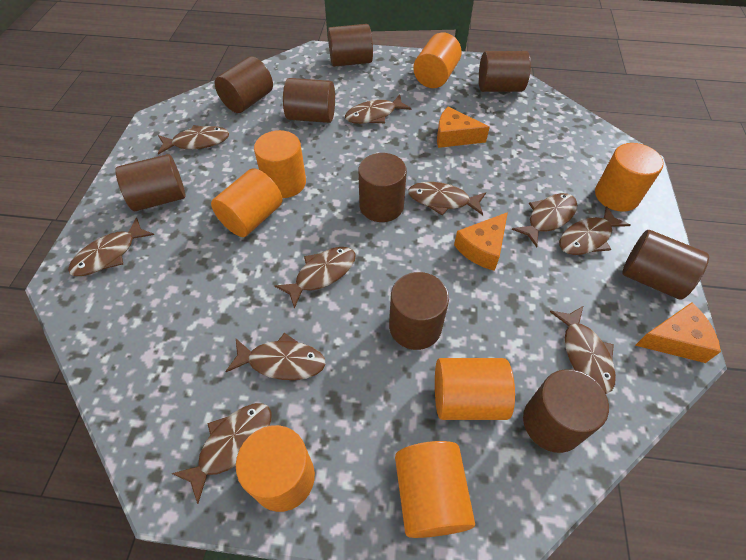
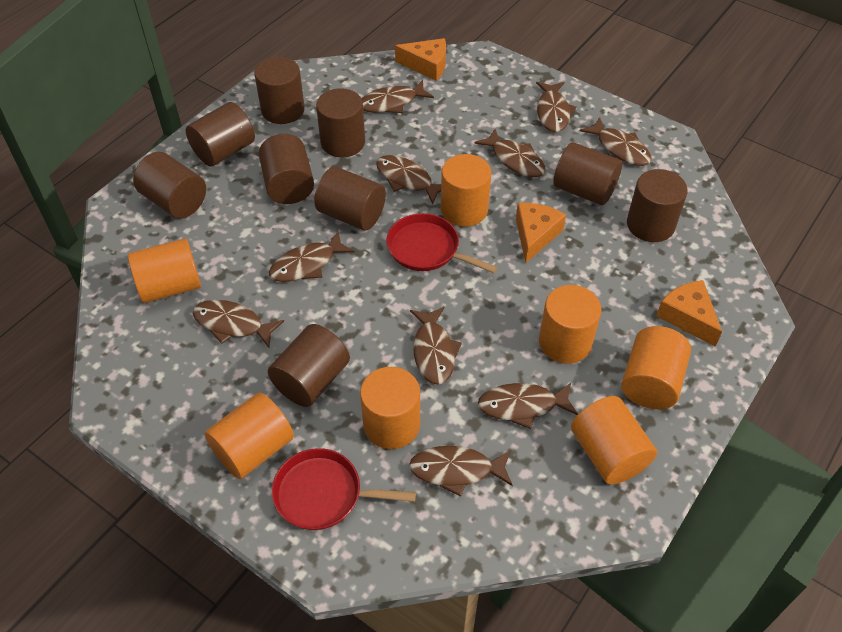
red pan: none = 0 -> [272,448,416,530] [387,213,498,273] = 2

